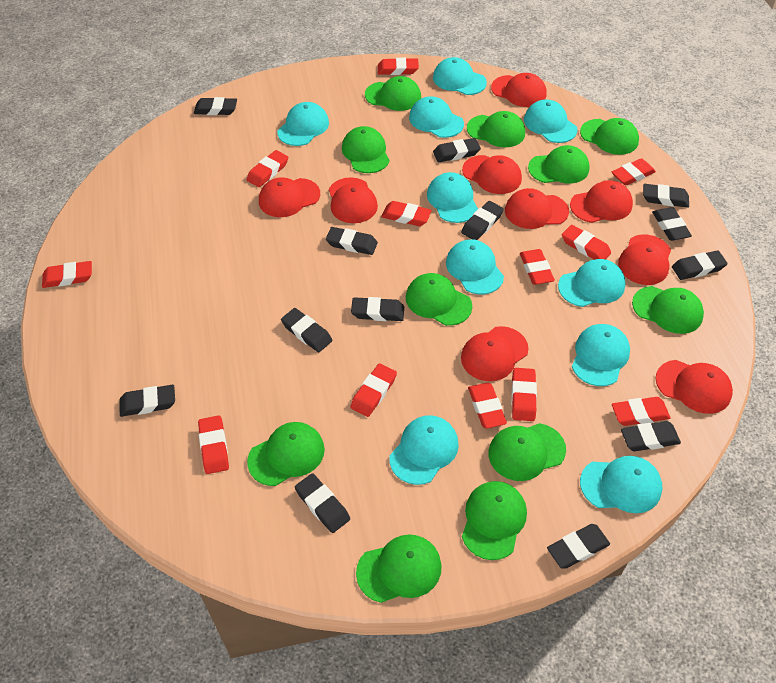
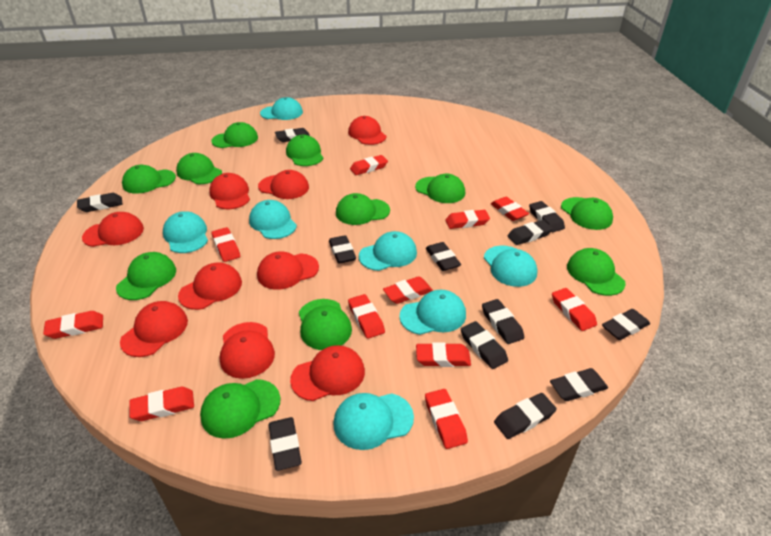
black eraser: [119,385,175,417] [194,97,237,115] [281,308,333,352] [295,473,350,533] [326,227,378,255] [351,297,404,321] [433,138,481,162] [461,201,504,240] [547,524,610,569] [621,421,681,451] [643,184,689,208] [652,207,692,241] [672,250,728,280] = 13 -> [77,193,122,212] [269,417,302,471] [275,128,310,142] [329,235,356,264] [426,242,461,271] [461,321,508,369] [482,299,524,344] [494,393,557,439] [507,220,553,245] [529,201,565,232] [550,368,608,401] [602,309,650,340] = 12
red eraser: [42,261,92,288] [198,415,229,474] [247,150,288,187] [350,363,397,417] [377,58,419,75] [381,201,432,226] [468,383,507,428] [511,368,537,421] [520,249,555,285] [562,225,611,260] [612,158,656,185] [612,397,670,426] = 12 -> [43,311,103,339] [129,387,194,421] [211,227,240,262] [348,294,385,339] [350,155,388,175] [383,276,433,304] [416,343,471,367] [425,389,468,449] [445,210,490,229] [491,197,529,221] [552,288,597,331] = 11
turquoise cap: [277,102,329,146] [389,415,459,485] [409,96,464,138] [427,172,478,223] [433,57,487,95] [446,239,504,295] [524,100,578,143] [558,259,626,307] [572,324,630,386] [580,456,663,513] = 10 -> [163,211,208,253] [249,200,297,239] [260,97,303,120] [333,393,414,450] [359,231,417,271] [399,290,466,335] [484,246,538,287] = 7

